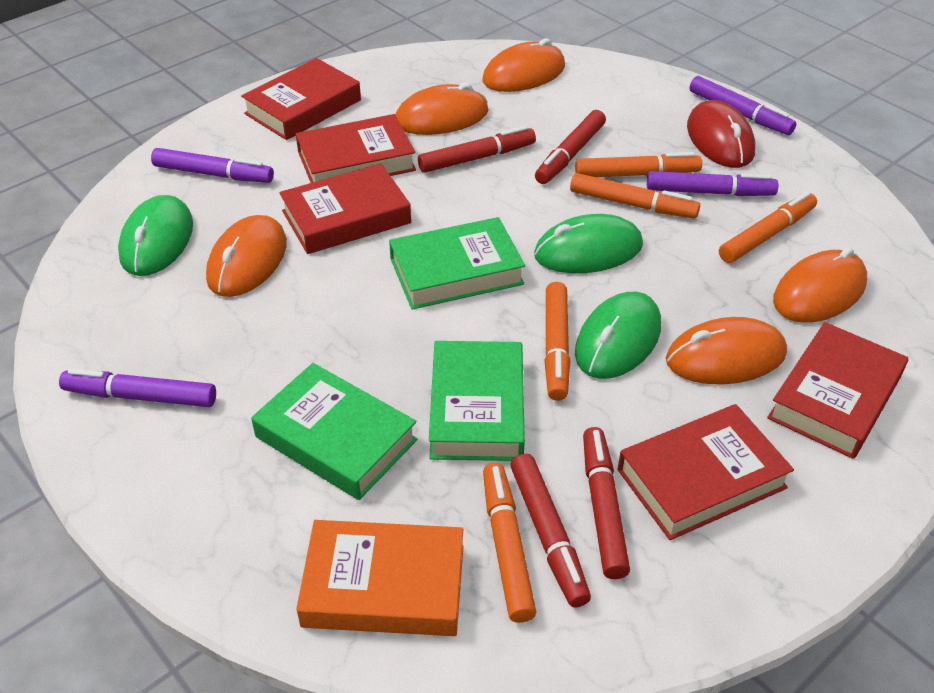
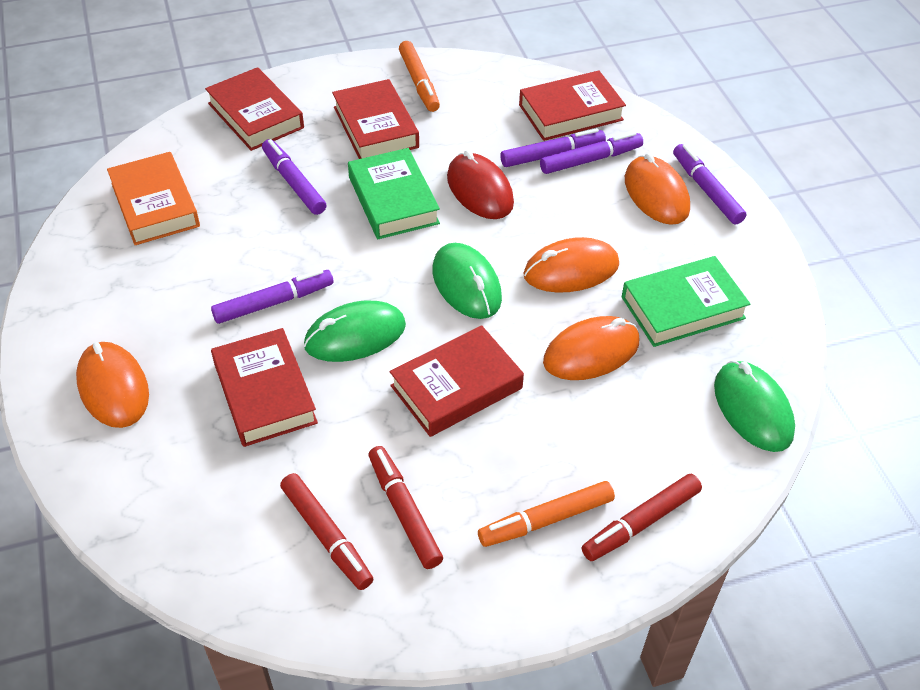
green book: [251,363,417,500] [389,217,525,310] [429,341,525,461] = 3 -> [348,148,440,239] [622,256,750,347] = 2
orange marker: [483,463,536,623] [544,282,570,401] [570,173,700,219] [575,152,702,177] [719,192,817,263] = 5 -> [399,41,440,112] [478,481,615,547] = 2
orange mouse: [206,215,287,297] [395,83,489,135] [482,38,565,92] [666,317,787,384] [773,247,867,323] = 5 -> [76,342,149,428] [523,237,619,293] [543,316,639,380] [625,153,690,225] = 4
purple marker: [59,369,216,407] [151,148,274,183] [647,171,778,196] [690,76,796,135] = 4 -> [211,269,333,324] [262,139,326,215] [500,128,606,167] [540,132,643,174] [673,144,746,225] = 5
red marker: [418,126,536,173] [510,454,591,608] [535,110,606,184] [583,427,630,579] = 4 -> [280,473,373,590] [369,446,443,569] [582,474,702,561] = 3

